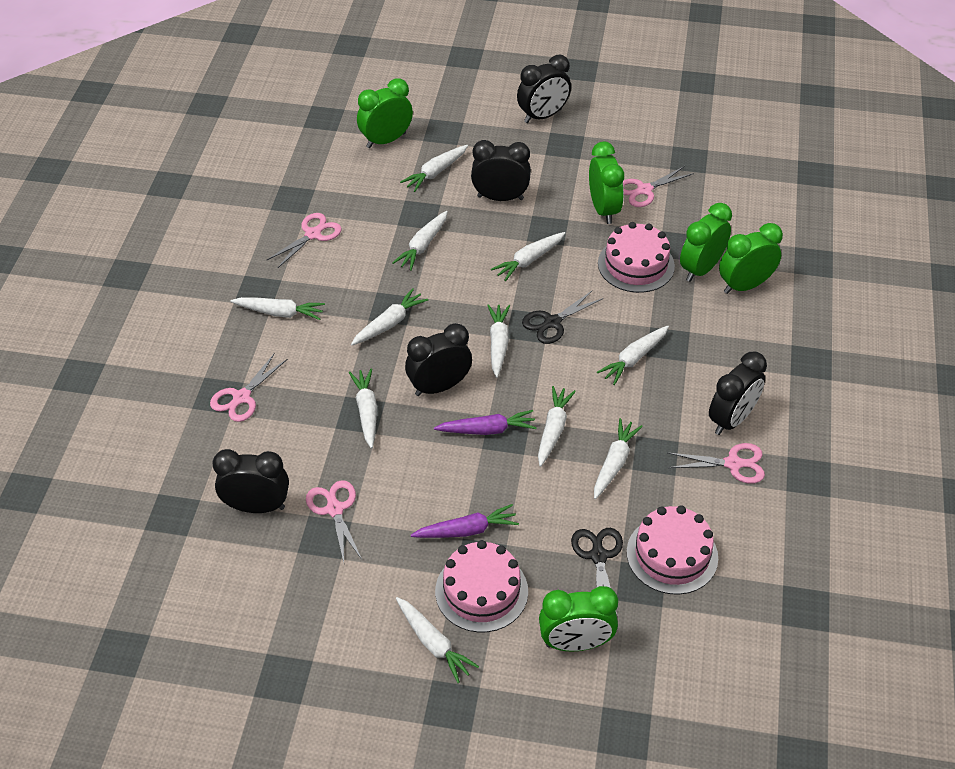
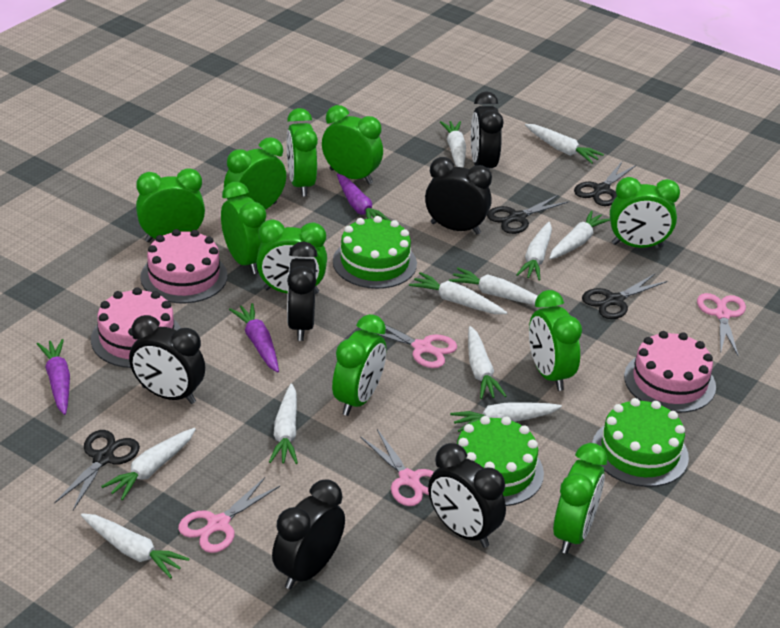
black clock: [213,449,289,513] [405,323,472,396] [471,140,531,201] [517,55,571,123] [709,352,767,435] = 5 -> [129,315,205,404] [272,479,345,589] [287,241,317,341] [425,157,492,234] [428,443,506,548] [471,91,504,170] = 6
black scissors: [522,290,603,344] [571,528,623,615] = 2 -> [54,430,140,510] [487,195,569,234] [574,162,636,206] [582,274,668,319] = 4
green cake: none = 0 -> [333,216,417,289] [457,416,544,506] [592,398,689,487] = 3
green clock: [357,78,413,148] [539,586,618,651] [589,142,624,224] [680,203,732,282] [719,223,783,294] = 5 -> [136,168,205,242] [221,182,266,274] [224,137,286,210] [256,220,327,294] [286,108,318,197] [322,105,383,184] [332,314,386,416] [529,290,582,391] [553,443,607,554] [610,177,680,248] = 10
pink scissors: [210,353,288,422] [266,213,342,268] [306,480,362,562] [623,166,694,207] [668,443,765,484] = 5 -> [178,477,280,553] [359,325,457,368] [360,429,434,506] [697,293,746,357] = 4
purple carrot: [411,504,519,538] [434,410,537,435] = 2 -> [37,339,70,415] [229,303,279,373] [337,173,390,221] = 3

